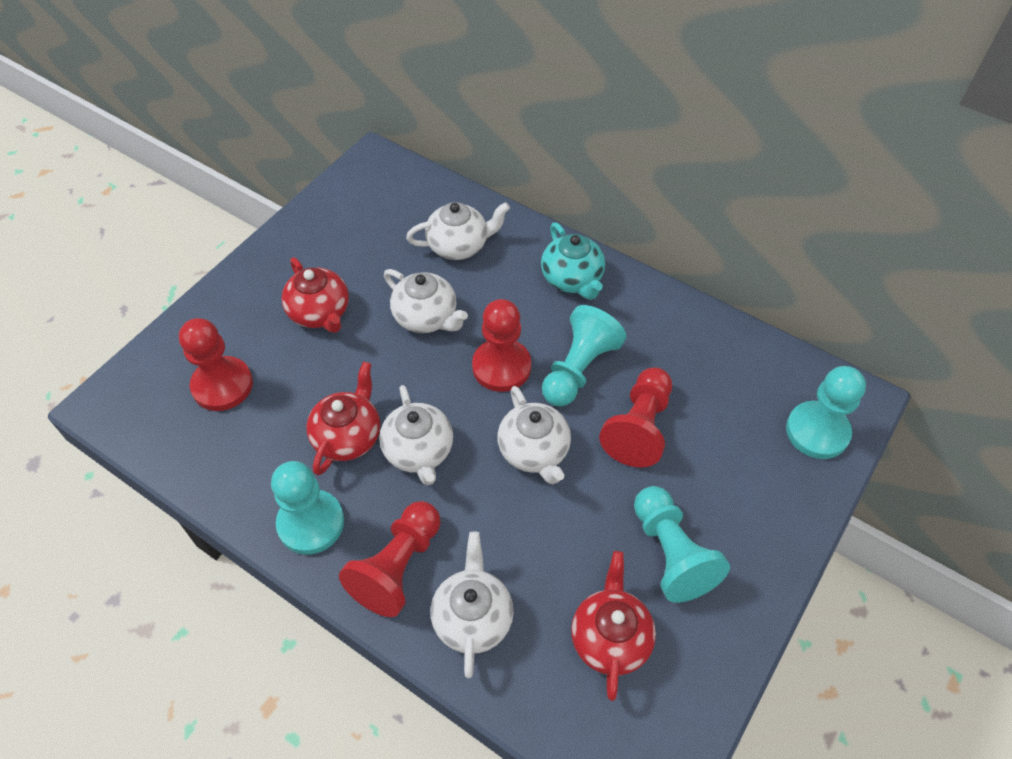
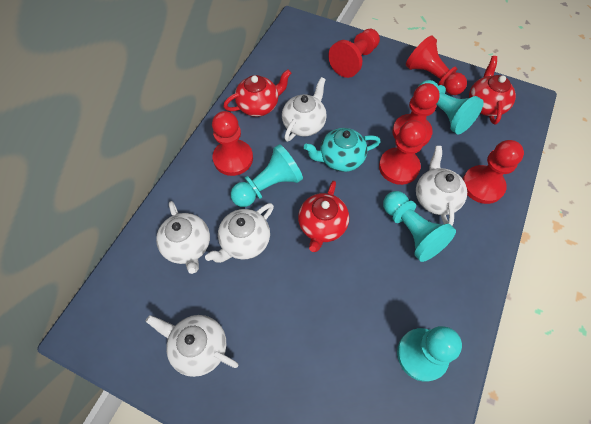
red pawn: [179,318,253,411] [339,501,440,617] [472,299,531,392] [599,367,672,467] = 4 -> [212,111,253,176] [328,29,380,78] [379,120,426,185] [392,83,440,146] [406,35,467,95] [463,140,524,204] = 6

